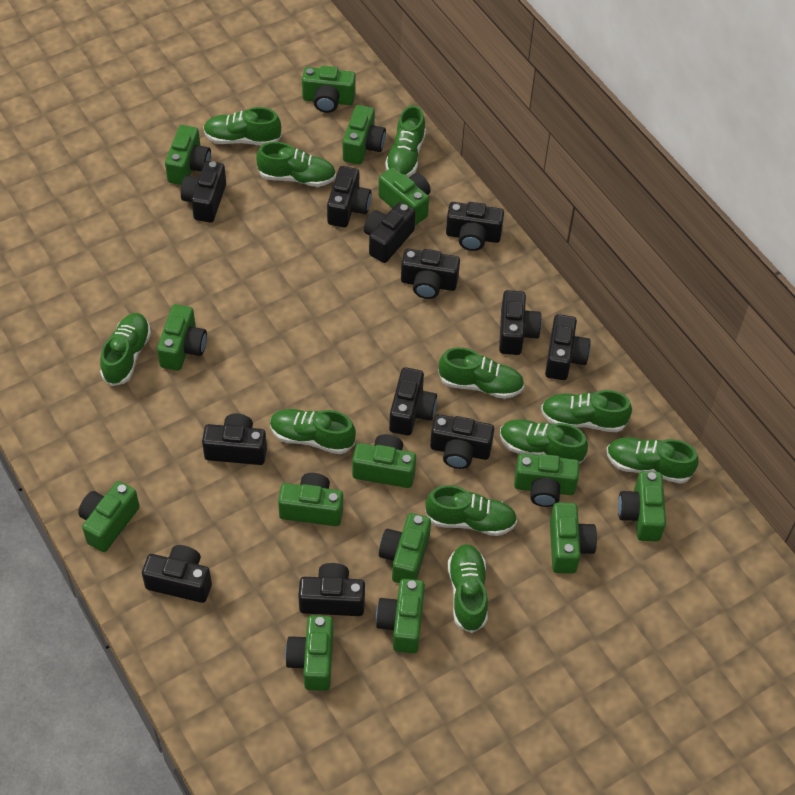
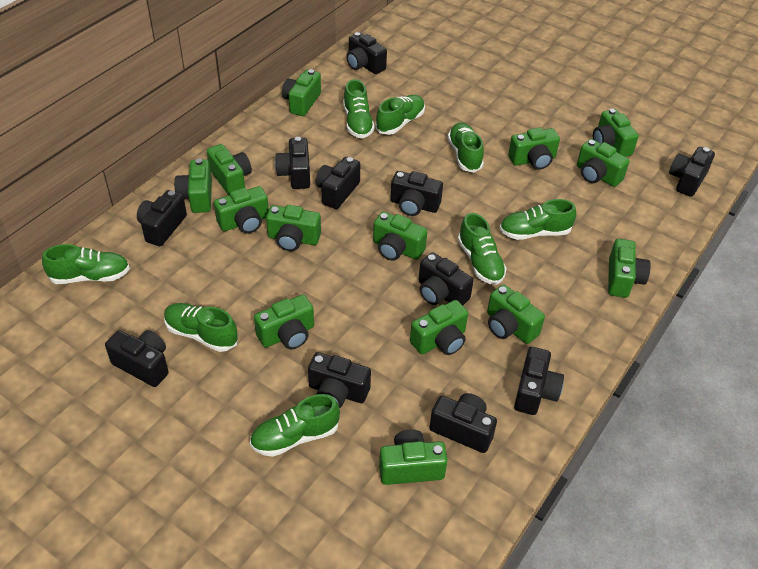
black camera: [142,545,212,603] [181,161,226,223] [202,414,267,465] [298,563,365,616] [327,166,371,227] [364,202,416,263] [389,367,437,436] [401,248,460,299] [430,414,494,469] [446,202,504,251] [499,290,542,355] [545,314,591,380] = 12 -> [105,330,168,387] [137,190,187,246] [275,137,310,189] [308,352,371,408] [316,157,360,209] [346,32,387,74] [390,171,443,216] [419,252,474,305] [429,393,497,453] [514,347,564,415] [669,147,715,197] = 11
green shoe: [100,313,151,386] [203,107,281,146] [256,142,336,187] [270,409,356,454] [385,105,426,177] [425,485,517,536] [438,347,524,399] [448,544,488,633] [500,419,588,464] [541,390,632,432] [607,437,698,484] = 11 -> [42,244,130,284] [164,303,238,352] [250,394,340,457] [343,79,375,138] [375,95,425,135] [448,122,484,173] [458,213,507,285] [500,199,576,240] = 8

